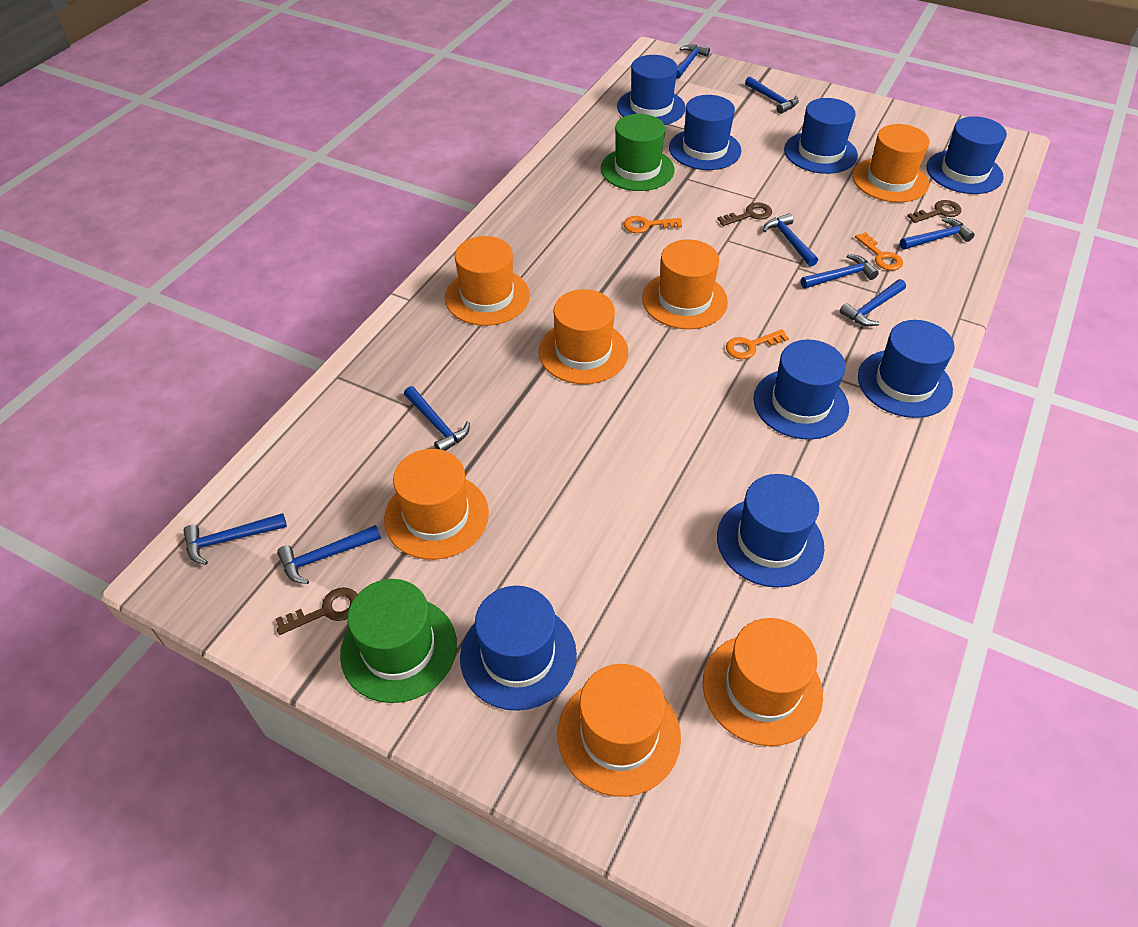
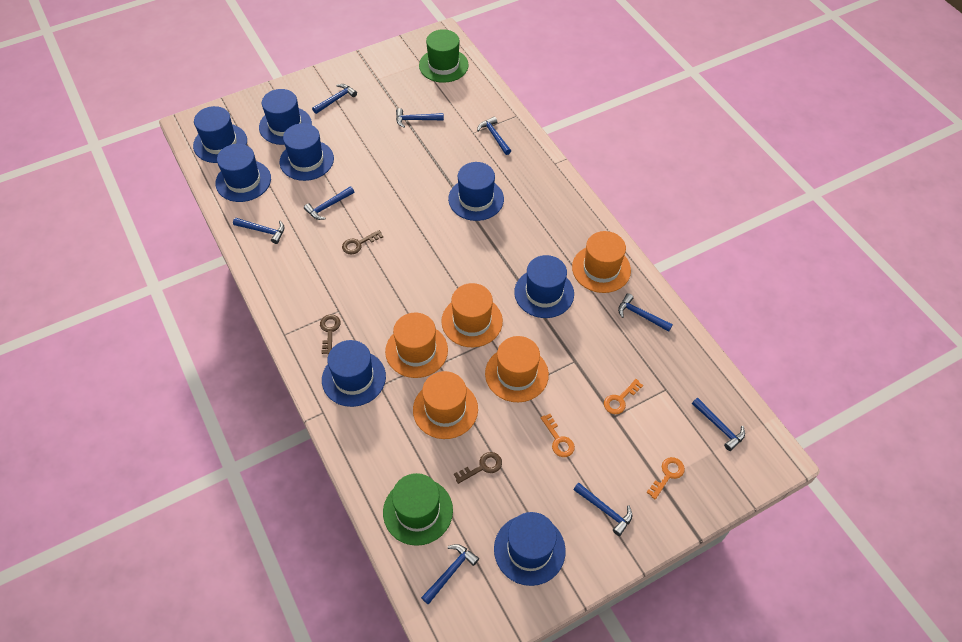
orange hat: [384,449,489,560] [445,236,530,326] [539,289,628,384] [558,664,681,797] [642,239,728,329] [703,618,823,746] [852,124,929,202] = 7 -> [385,313,448,378] [413,371,478,439] [441,283,503,347] [485,336,549,402] [572,231,631,293] = 5

